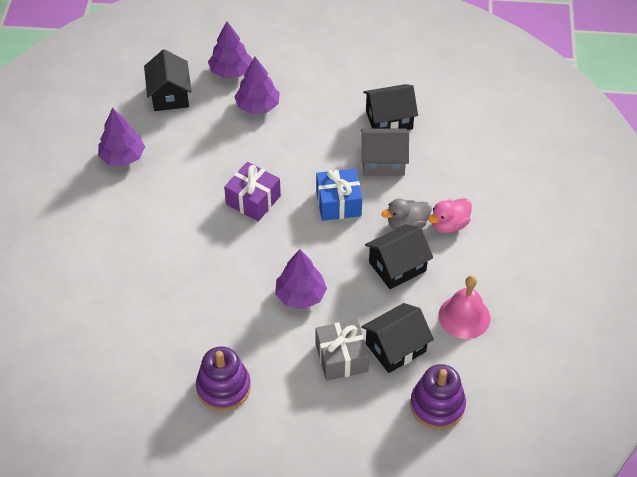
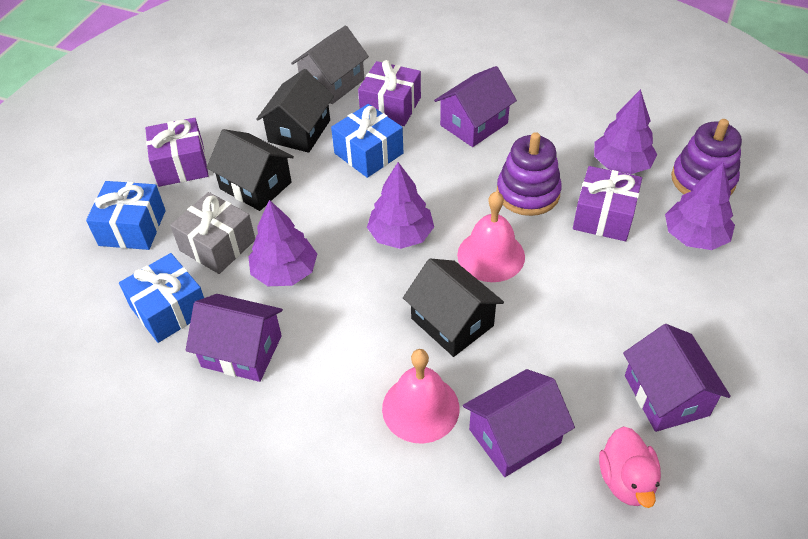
black house: [144,49,192,111] [361,303,434,373] [363,84,418,130] [365,224,433,289] = 4 -> [206,129,294,211] [256,69,334,153] [403,258,504,357] = 3
blue gift: [316,168,362,221] = 1 -> [86,181,166,250] [119,253,204,343] [331,104,403,178] = 3
grey duck: [382,198,432,230] = 1 -> none = 0
pink bell: [439,276,490,339] = 1 -> [382,349,459,444] [457,191,525,282] = 2
purple gift: [224,162,281,221] = 1 -> [145,118,209,187] [358,60,421,126] [573,166,642,241] = 3
purple house: none = 0 -> [186,294,283,382] [434,66,517,147] [463,369,575,477] [623,324,731,432] = 4

